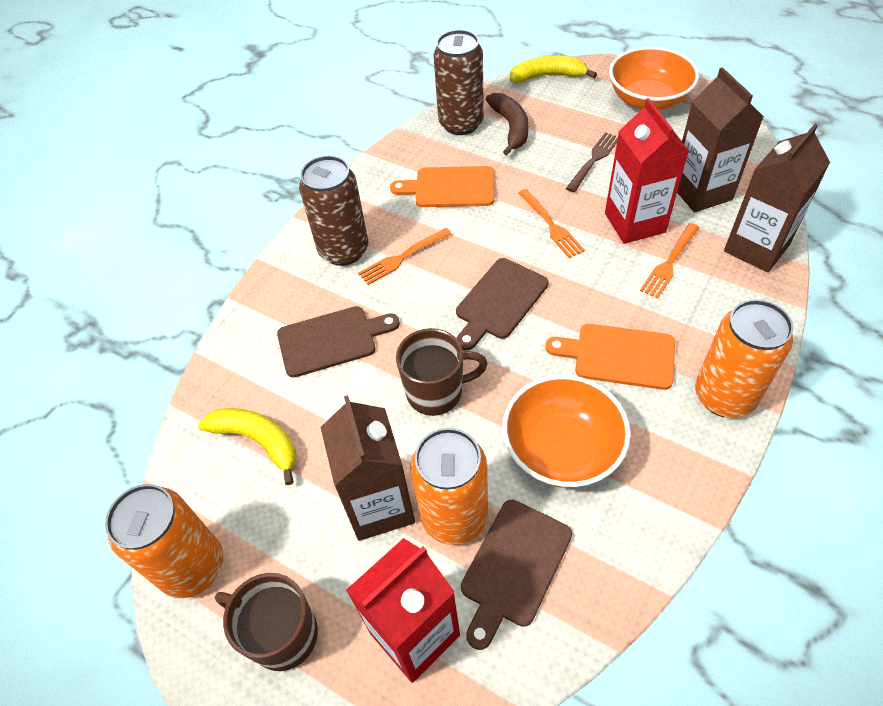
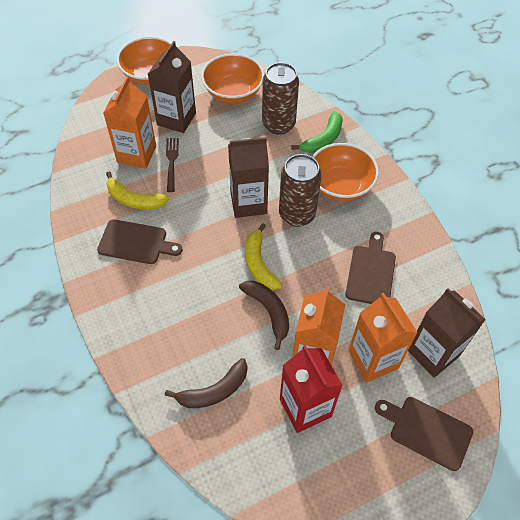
brown banana: [486,93,529,155] = 1 -> [165,358,247,408] [239,281,289,350] = 2
brown mug: [215,573,318,671] [396,328,488,416] = 2 -> none = 0
green banana: none = 0 -> [291,111,343,153] = 1
orange bowl: [502,375,631,488] [609,47,699,110] = 2 -> [116,37,171,85] [201,54,264,103] [312,143,379,201] = 3
orange can: [105,484,223,598] [410,428,488,545] [695,299,794,418] = 3 -> none = 0
orange carton: none = 0 -> [103,76,156,169] [292,287,345,365] [348,293,418,383] = 3
orange cutting board: [390,166,494,207] [546,324,675,390] = 2 -> none = 0
orange fork: [358,228,452,285] [518,189,585,258] [640,223,700,298] = 3 -> none = 0
red carton: [346,538,460,683] [605,98,689,244] = 2 -> [280,345,343,433] = 1

